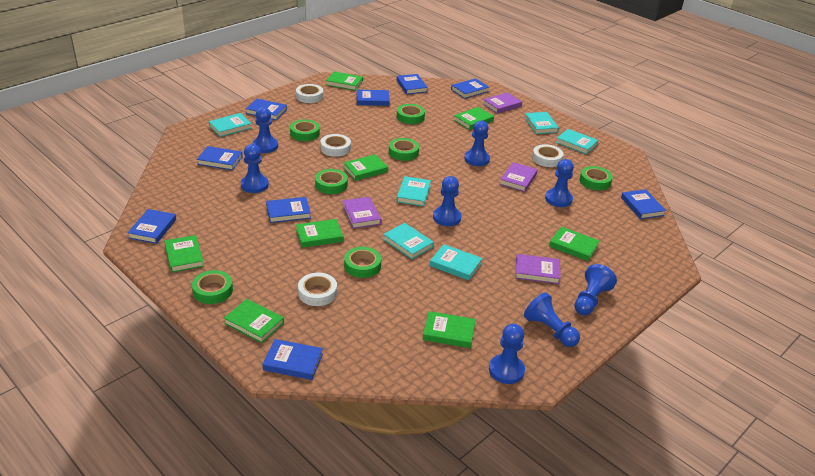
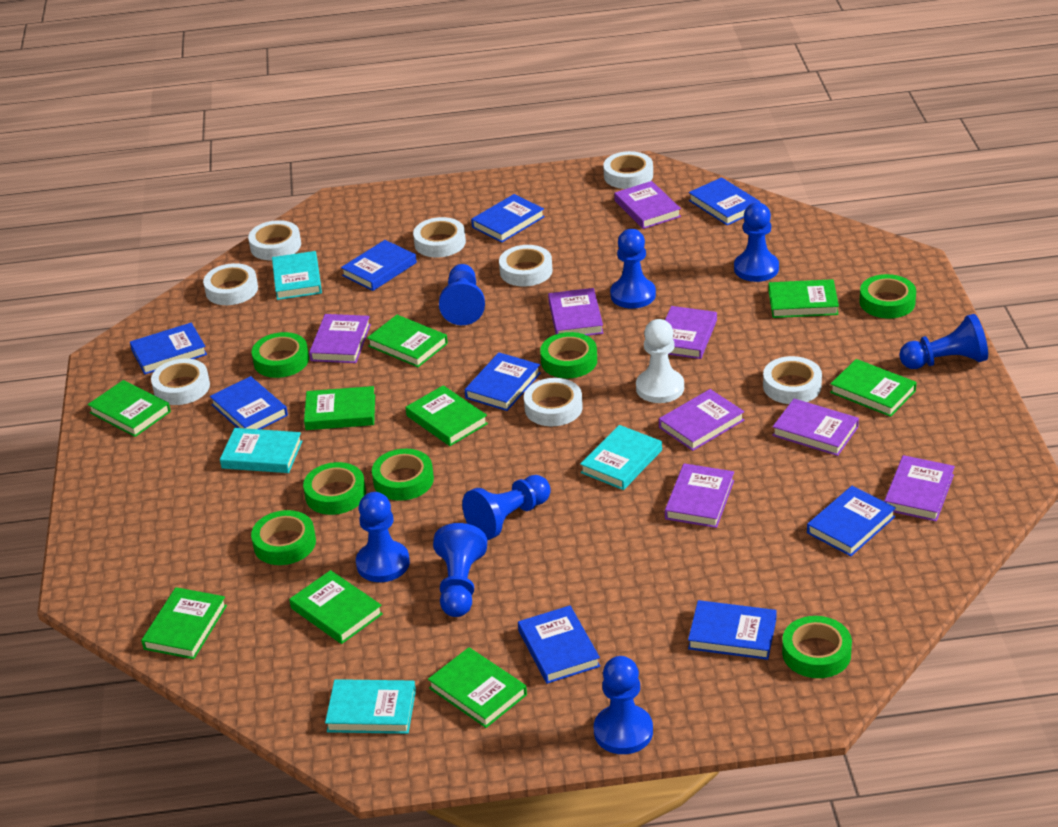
green book: [164,235,204,273] [224,299,284,343] [296,219,343,248] [326,71,363,91] [343,154,388,181] [423,311,476,348] [454,107,494,130] [549,227,600,261] = 8 -> [88,380,171,437] [141,587,227,659] [289,570,383,644] [304,386,375,430] [367,315,448,367] [406,385,488,446] [428,647,527,728] [768,279,839,318] [830,359,917,417] = 9
purple book: [342,197,381,229] [483,92,522,114] [500,162,538,192] [515,254,560,284] = 4 -> [309,314,371,363] [548,288,603,336] [614,181,681,229] [659,389,744,451] [665,306,717,359] [665,463,734,528] [772,399,859,456] [884,455,955,522] = 8
turquoise book: [209,113,252,137] [383,223,434,259] [396,176,431,207] [430,244,482,280] [525,112,559,134] [556,129,598,155] = 6 -> [220,428,302,473] [272,251,322,300] [325,679,416,734] [580,425,662,490] = 4
white pawn: none = 0 -> [636,319,684,403] = 1
white tape: [296,84,323,103] [298,273,337,306] [321,134,351,157] [532,144,563,167] = 4 -> [151,358,210,405] [203,263,258,305] [248,220,301,260] [413,217,466,258] [499,245,553,287] [524,378,583,426] [603,151,653,189] [763,356,822,404] = 8

